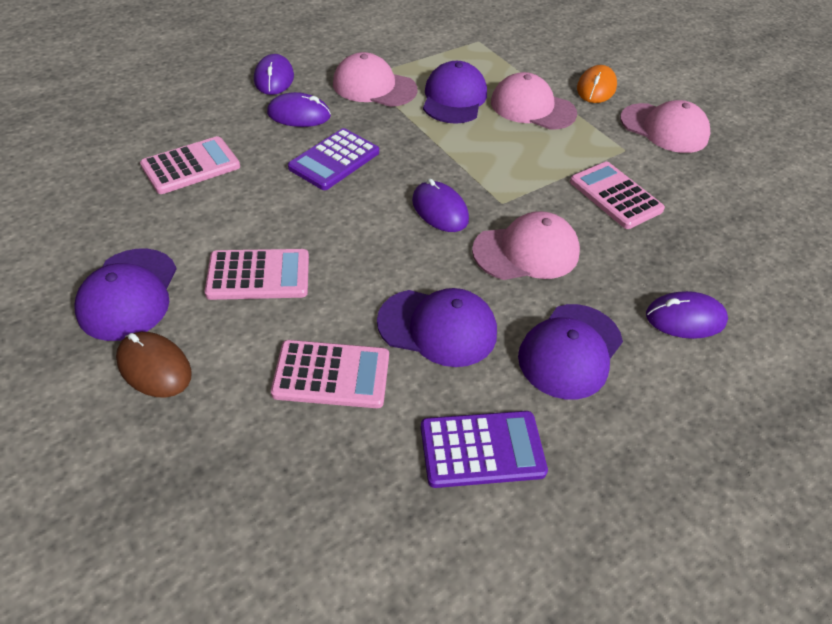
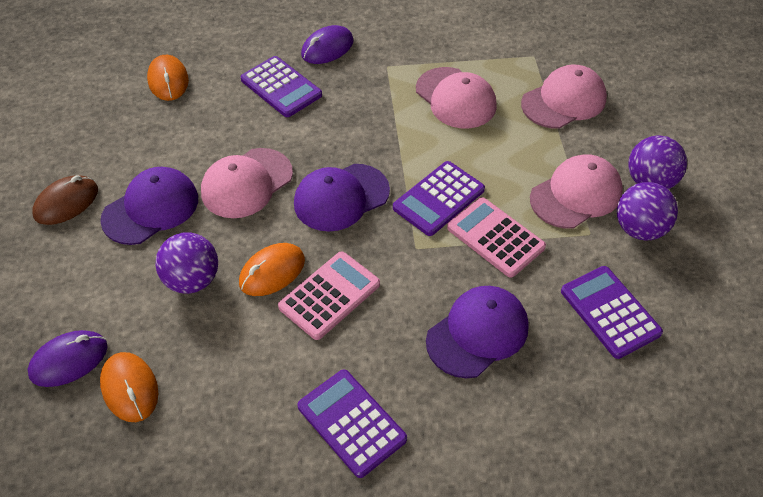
orange mouse: [577,65,617,103] = 1 -> [100,352,158,422] [147,55,189,101] [239,243,305,296] = 3
pink calculator: [140,136,240,194] [205,249,309,300] [271,340,389,408] [570,162,665,229] = 4 -> [278,251,380,340] [447,197,546,278] = 2
purple ball: none = 0 -> [155,233,218,294] [617,182,678,241] [628,135,687,189] = 3
purple calculator: [288,128,379,190] [421,411,548,488] = 2 -> [240,56,322,117] [298,369,407,478] [393,161,485,236] [561,266,663,359] = 4
purple cap: [75,249,177,341] [377,288,497,367] [423,61,487,124] [518,304,623,400] = 4 -> [100,167,198,245] [294,164,390,232] [426,286,528,378] = 3
purple mouse: [254,54,294,95] [267,92,331,127] [412,179,469,232] [646,291,728,339] = 4 -> [28,330,108,387] [301,25,354,64] = 2

